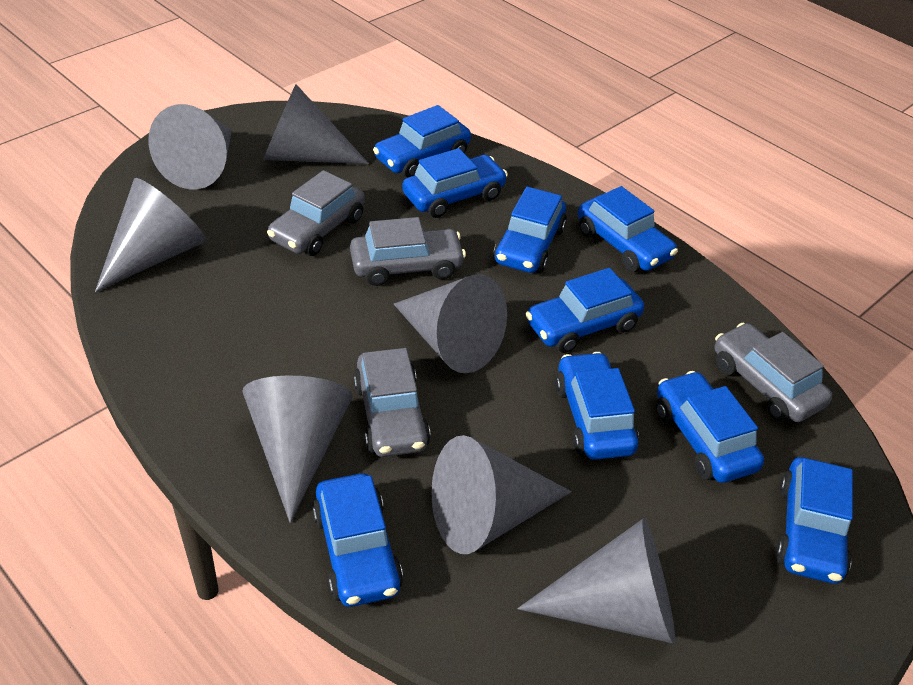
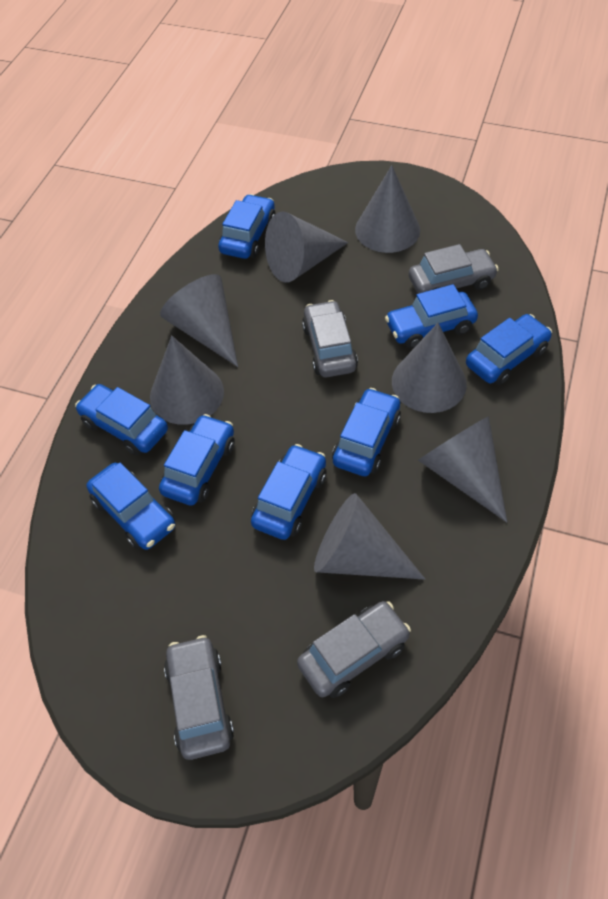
blue car: [313,474,403,607] [373,105,471,178] [402,148,508,218] [493,187,567,273] [526,268,644,353] [555,352,639,460] [578,186,678,272] [656,371,764,483] [776,457,853,584] = 9 -> [75,384,168,455] [87,462,175,550] [159,414,235,506] [218,194,276,259] [251,444,326,540] [332,388,401,476] [385,284,478,349] [466,314,552,385] = 8

